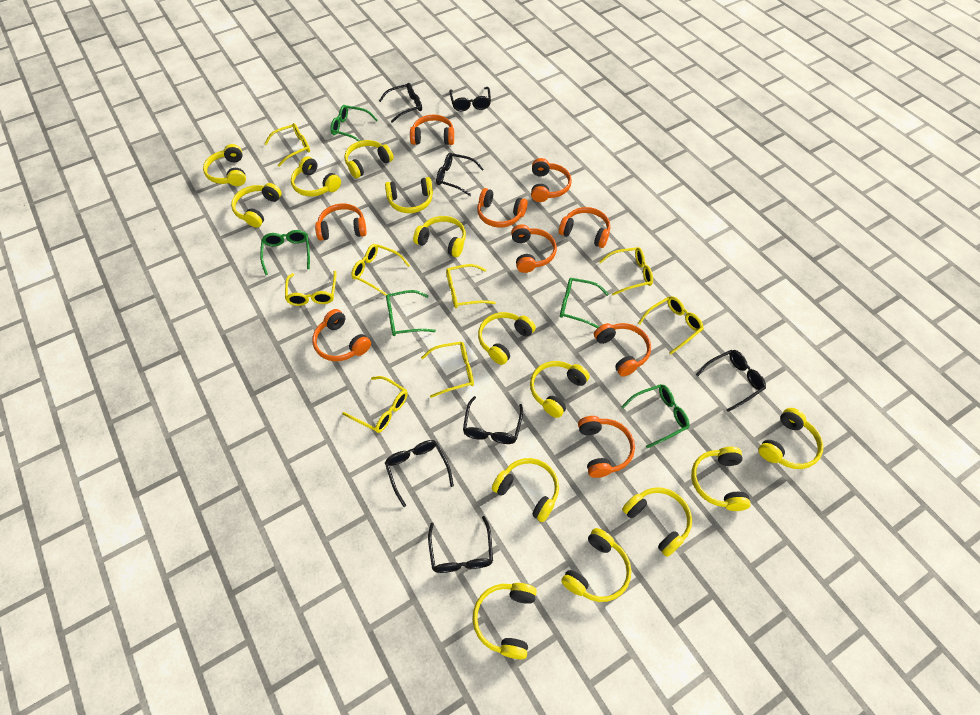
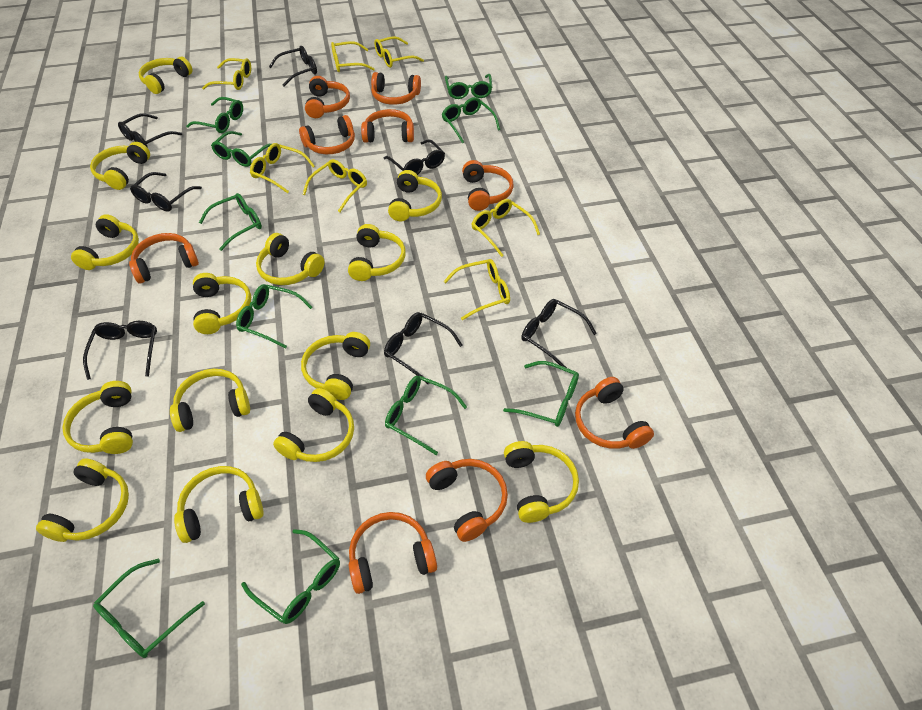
green glasses: [260,230,310,275] [330,105,378,141] [386,290,436,336] [560,278,609,328] [621,384,690,448] = 5 -> [93,558,205,658] [186,97,243,133] [199,193,262,251] [211,131,271,167] [236,284,313,349] [241,529,340,624] [385,376,467,455] [442,97,500,143] [445,74,492,99] [503,361,579,427] = 10
yellow glasses: [264,123,310,167] [285,271,336,306] [342,376,408,433] [351,244,410,296] [421,342,474,398] [446,264,496,308] [599,247,653,295] [638,296,704,355] = 8 -> [202,58,251,90] [250,143,315,193] [303,159,367,212] [331,41,375,72] [374,36,424,68] [444,259,510,320] [472,199,540,257] = 7

